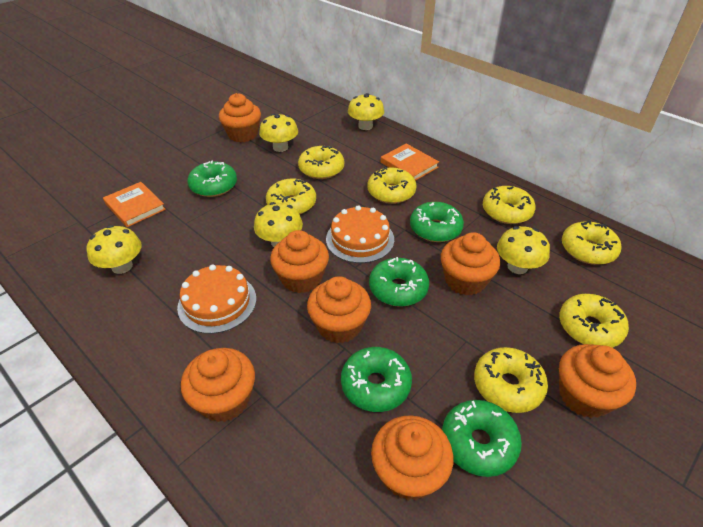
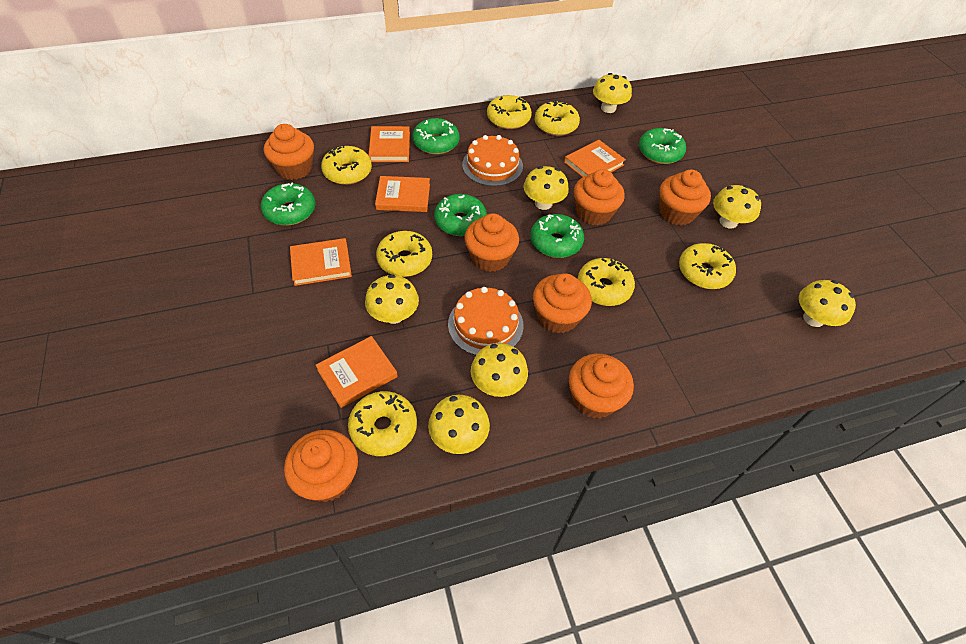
orange book: [103,182,166,227] [381,144,439,181] = 2 -> [290,238,352,286] [315,336,398,408] [368,126,410,162] [375,176,430,212] [564,140,626,177] = 5
yellow mushroom: [86,225,142,274] [254,202,303,247] [259,114,298,152] [348,93,384,130] [497,226,550,274] = 5 -> [365,274,419,324] [428,395,490,454] [471,343,528,397] [524,166,569,210] [593,73,632,113] [713,185,761,228] [799,280,856,327] = 7

